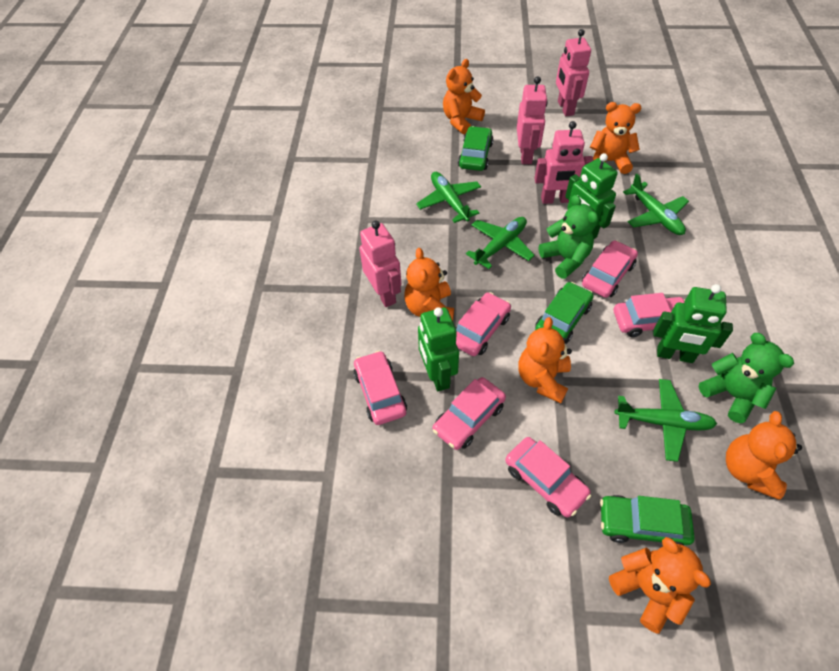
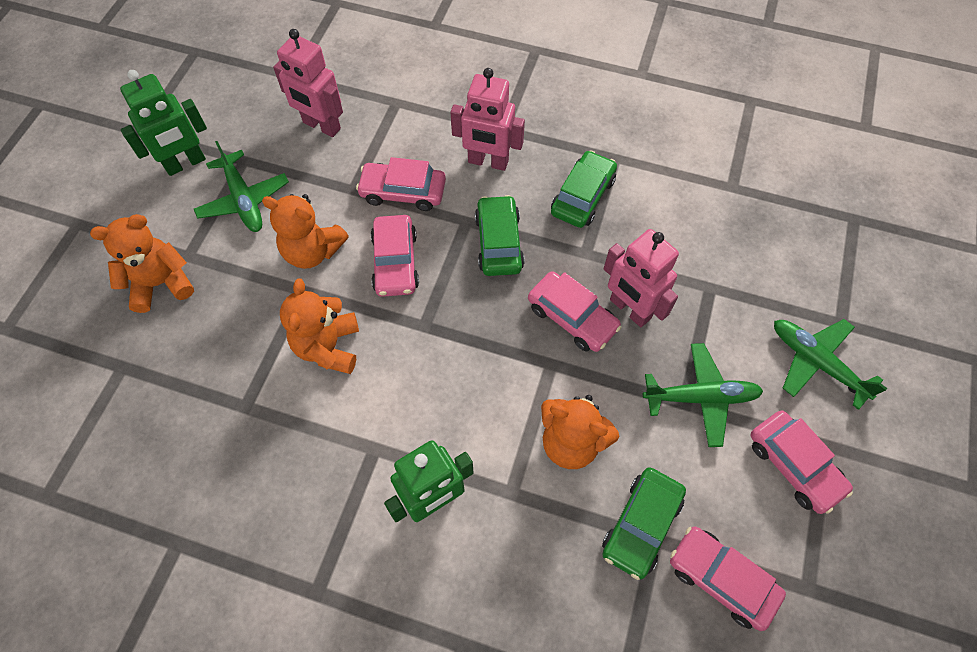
green plane: [416,172,481,223] [466,217,535,269] [615,379,717,462] [623,173,689,235] = 4 -> [194,141,289,232] [643,343,763,447] [774,319,888,410] = 3
green robot: [418,307,459,391] [565,153,618,239] [653,284,733,363] = 3 -> [120,70,207,176] [384,440,473,522] = 2
green teddy bear: [539,195,598,279] [699,333,794,423] = 2 -> none = 0
orange teddy bear: [404,248,454,321] [443,59,485,134] [518,317,572,403] [590,102,641,174] [609,537,711,634] [726,411,802,500] = 6 -> [90,214,194,313] [262,194,349,269] [280,278,359,374] [541,395,619,469] = 4
pink car: [353,351,407,425] [433,377,506,450] [456,292,511,356] [505,437,591,518] [582,240,638,298] [614,293,685,337] = 6 -> [356,157,446,211] [370,215,419,297] [528,271,621,352] [670,527,786,631] [750,411,853,514] = 5
pink robot: [359,221,401,307] [517,76,548,164] [534,121,594,204] [556,29,591,116] = 4 -> [273,29,343,137] [450,68,525,171] [604,229,679,327] = 3

